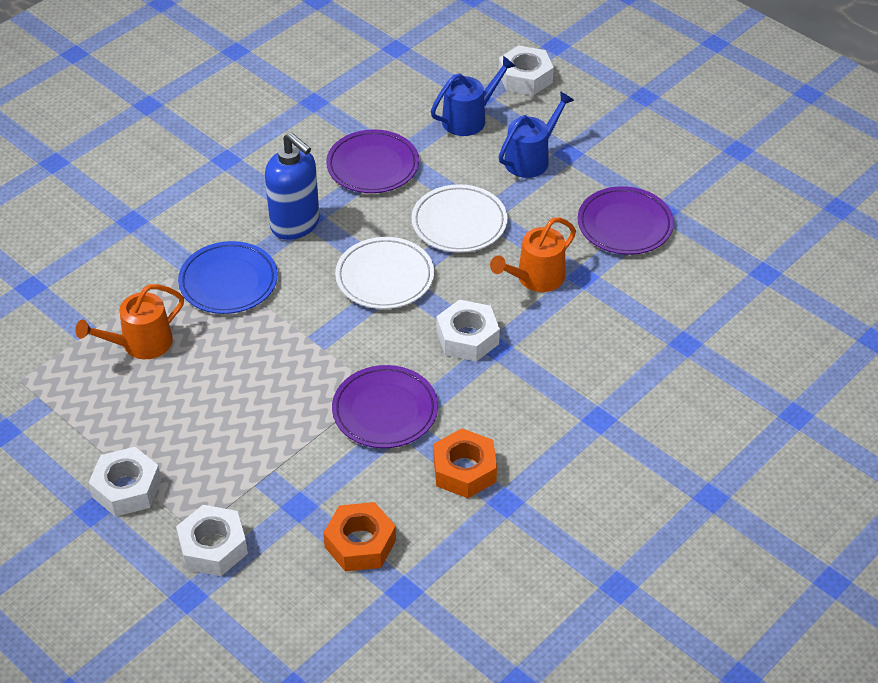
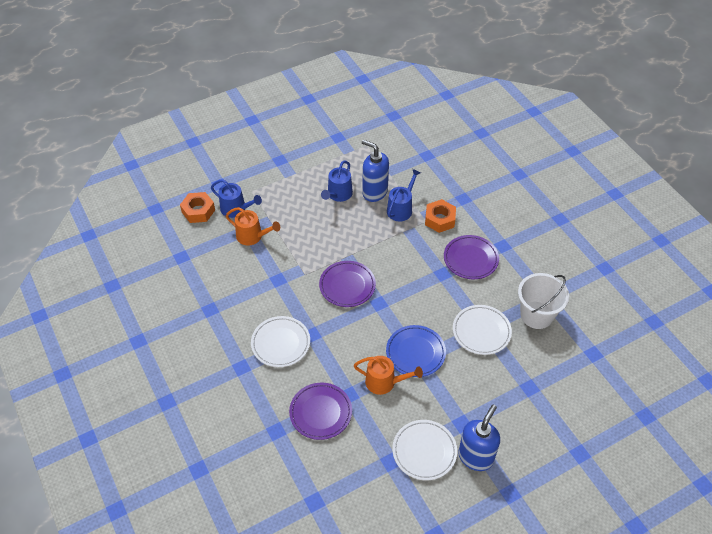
blue soap dispenser: [265,132,320,240] = 1 -> [362,140,389,202] [458,404,500,471] = 2
blue watering can: [431,56,516,136] [498,91,574,178] = 2 -> [211,179,262,218] [321,161,353,202] [387,169,421,221] = 3
white bucket: none = 0 -> [518,273,569,329] = 1
white nut: [89,447,161,517] [176,505,248,576] [437,300,500,362] [499,45,554,96] = 4 -> none = 0
white plate: [335,237,434,309] [411,184,507,253] = 2 -> [251,316,310,367] [392,420,457,480] [453,305,512,355] = 3

